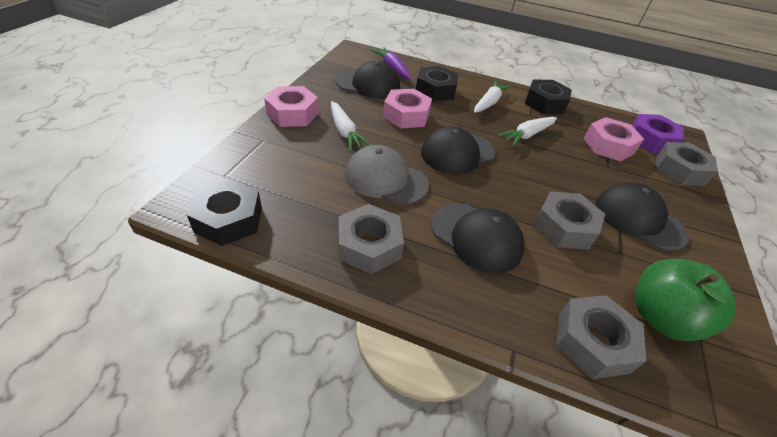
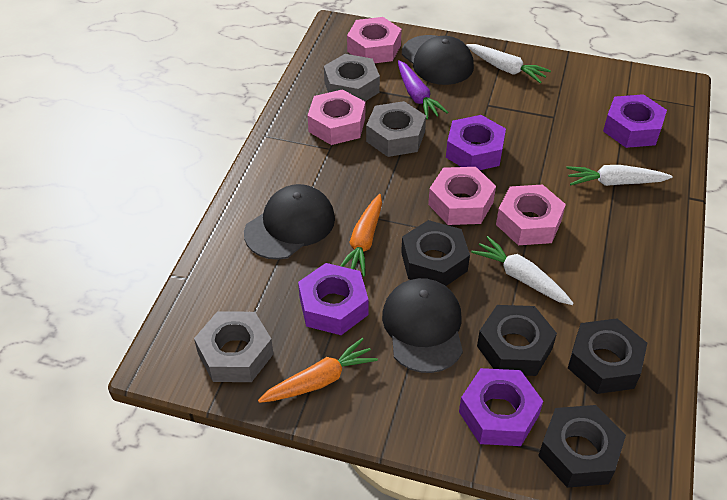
black cap: [335,61,400,98] [421,126,495,174] [431,203,525,274] [596,182,689,251] = 4 -> [244,184,335,260] [382,278,463,373] [402,35,474,85] = 3
black nut: [187,179,262,246] [416,66,459,102] [525,80,572,114] = 3 -> [401,220,470,286] [477,305,557,376] [538,405,626,488] [568,318,647,394] = 4
green apple: [635,259,736,341] = 1 -> none = 0
grey cap: [345,145,429,205] = 1 -> none = 0
grey nut: [339,204,404,274] [534,191,605,250] [556,295,646,379] [656,142,718,186] = 4 -> [194,311,273,382] [324,54,380,101] [366,101,426,157] = 3
orange carrot: none = 0 -> [258,338,378,403] [340,194,382,276] = 2
pink nut: [264,86,319,127] [383,89,432,128] [584,117,644,161] = 3 -> [308,89,365,145] [347,17,402,63] [428,167,496,225] [496,184,566,245] = 4
purple nut: [632,114,684,153] = 1 -> [298,263,369,335] [446,115,506,170] [459,368,543,446] [603,94,667,148] = 4

